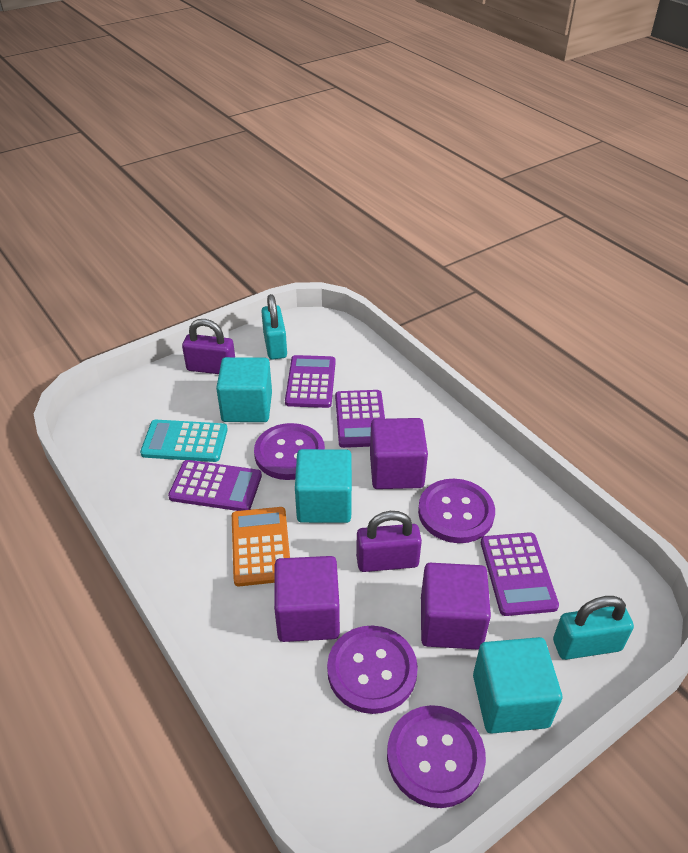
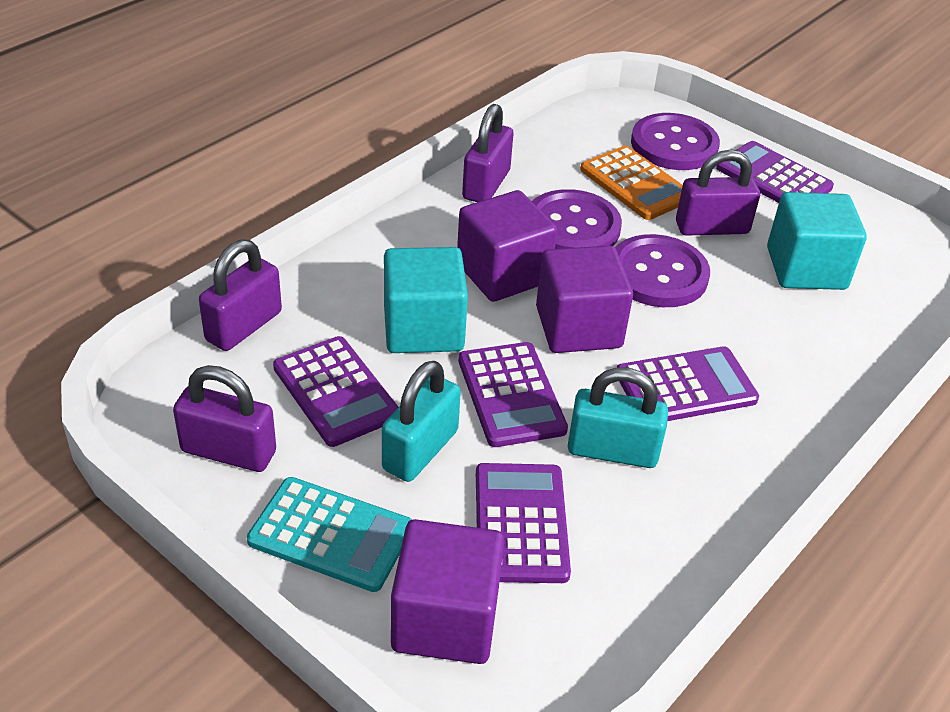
purple button: [254,423,325,480] [327,625,418,714] [387,705,486,808] [418,479,495,543] = 4 -> [532,189,622,249] [615,234,710,307] [631,113,720,170] = 3
purple calculator: [168,460,262,511] [285,355,336,408] [335,390,385,448] [481,532,559,616] = 4 -> [273,336,399,447] [458,342,568,447] [476,463,571,583] [616,346,759,421] [716,141,834,203] = 5
purple padlock: [182,319,235,374] [356,511,422,572] = 2 -> [173,365,276,472] [199,239,282,351] [462,104,514,202] [676,149,760,236] = 4
turquoise cube: [216,357,272,422] [295,449,352,523] [473,637,562,734] = 3 -> [384,247,468,353] [767,192,867,290] = 2

